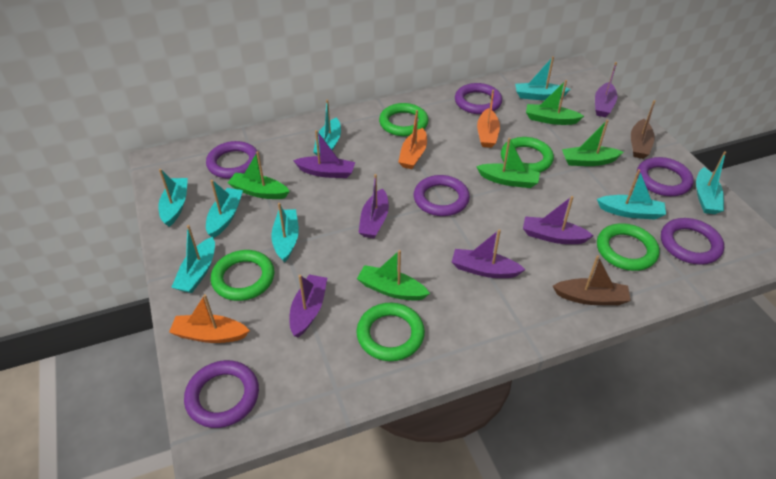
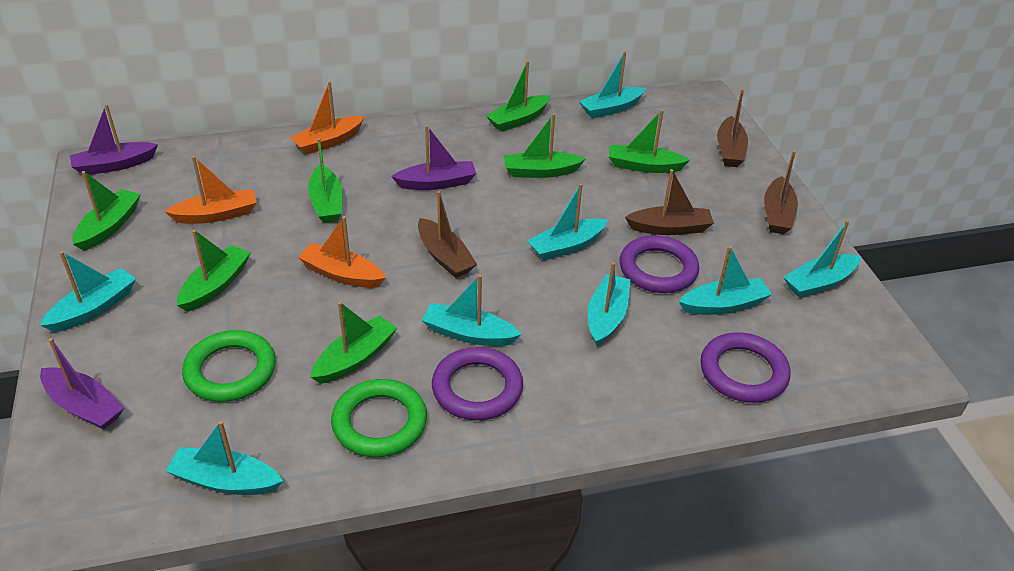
brown boat: [553,255,631,305] [631,100,656,159] = 2 -> [418,191,477,278] [625,169,714,235] [717,89,748,167] [764,151,798,234] = 4
green boat: [228,151,290,199] [357,250,430,301] [476,138,540,188] [526,80,584,125] [562,120,624,166] = 5 -> [73,171,141,251] [177,230,251,312] [308,138,343,223] [311,302,397,384] [486,61,551,132] [504,113,586,178] [609,110,690,173] = 7
green ring: [211,250,275,301] [356,303,425,361] [379,103,428,136] [501,137,554,172] [597,223,660,271] = 5 -> [182,330,276,402] [331,379,427,457] = 2
purple boat: [290,274,327,338] [293,130,355,178] [359,174,389,238] [452,229,525,278] [523,196,594,244] [595,62,617,117] = 6 -> [40,338,125,430] [70,104,158,175] [391,125,476,190] = 3
purple ring: [184,360,259,428] [206,141,257,179] [414,175,470,216] [455,83,502,114] [637,157,694,196] [661,218,724,265] = 6 -> [432,347,523,420] [620,235,699,293] [701,332,790,403] = 3

